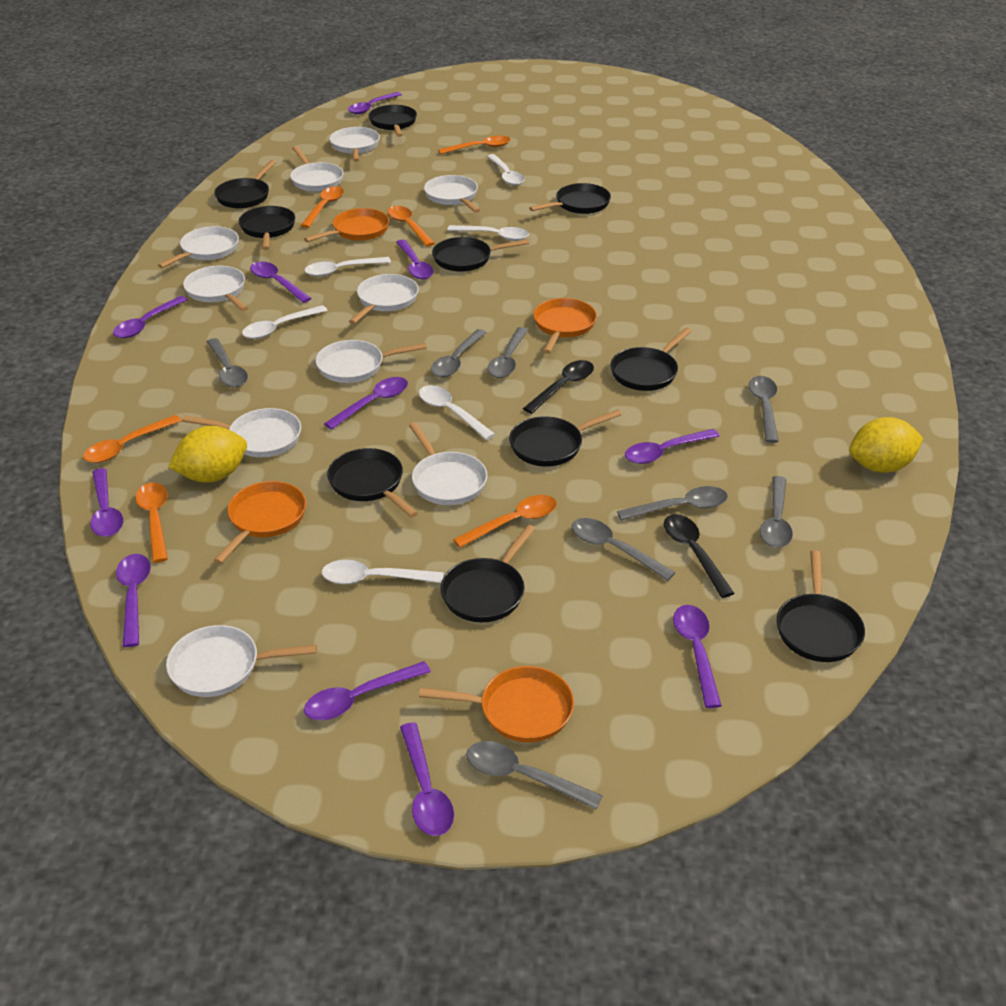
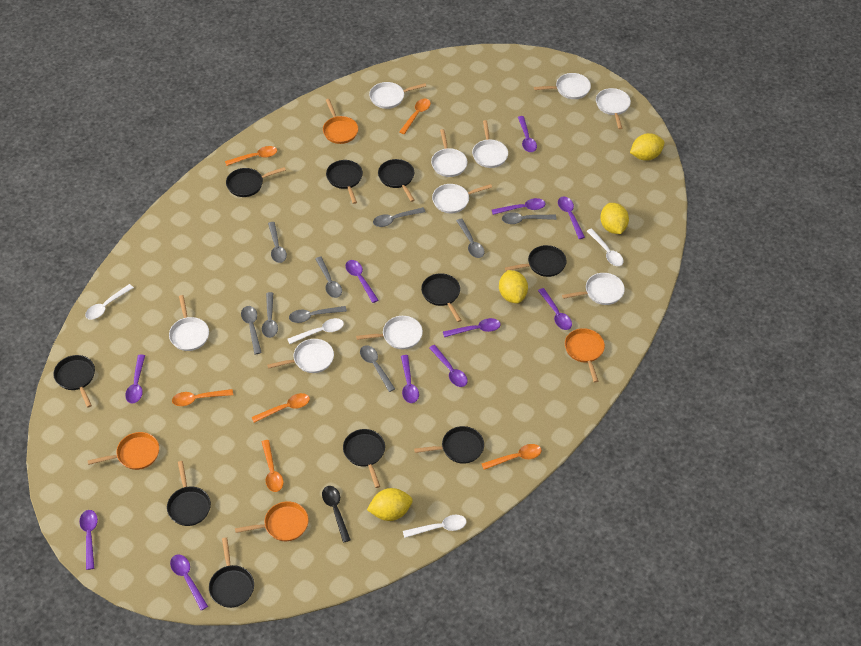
black spoon: [523,360,594,414] [664,514,734,598] = 2 -> [322,486,351,542] = 1
grey spoon: [207,338,248,388] [431,329,487,377] [466,741,603,809] [487,327,528,378] [572,518,675,581] [617,486,728,521] [749,376,779,443] [760,476,793,548] = 8 -> [241,306,262,354] [262,292,278,338] [268,222,287,263] [289,306,347,323] [315,257,342,298] [360,345,395,392] [373,207,425,227] [456,218,485,258] [502,212,556,224] = 9
white spoon: [242,305,328,339] [304,257,391,277] [322,560,444,584] [419,385,495,440] [447,225,529,241] [487,154,525,186] = 6 -> [85,284,134,320] [288,318,344,344] [403,515,467,538] [587,228,624,266] = 4
yellow lemon: [168,426,247,483] [849,417,923,473] = 2 -> [367,488,413,521] [499,270,528,303] [600,203,629,234] [630,133,664,161] = 4

